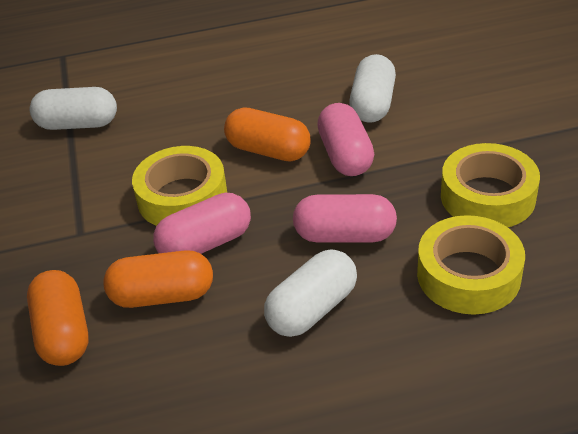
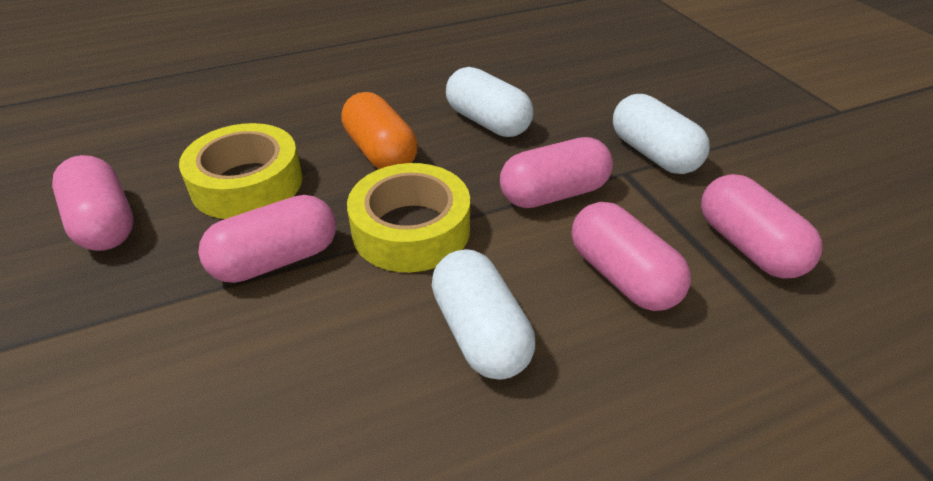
orange capsule: [27,270,89,366] [103,250,213,308] [224,107,311,162] = 3 -> [341,92,418,169] = 1
pink capsule: [153,192,251,254] [293,194,397,242] [317,103,374,176] = 3 -> [52,155,133,251] [198,195,336,283] [500,137,613,208] [572,202,691,311] [701,174,822,279] = 5
yellow tape: [132,146,227,226] [417,215,525,314] [441,143,540,227] = 3 -> [179,123,302,219] [347,163,470,272] = 2

